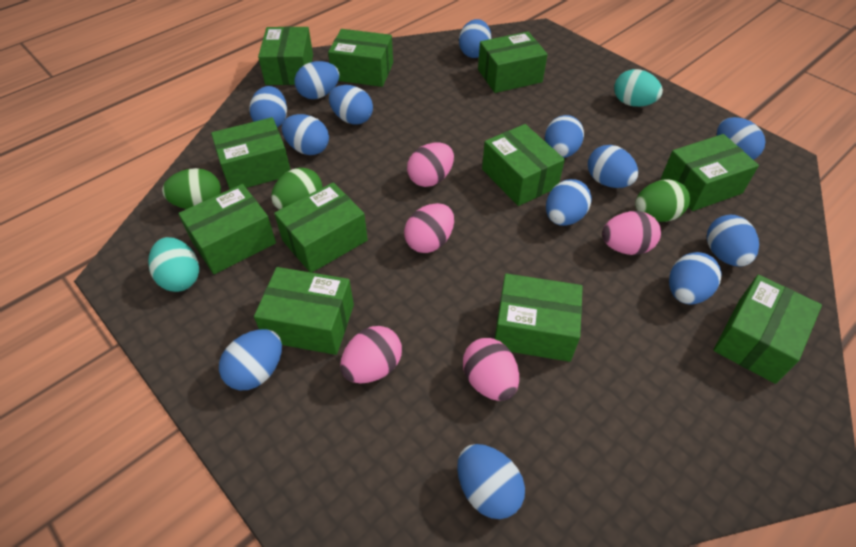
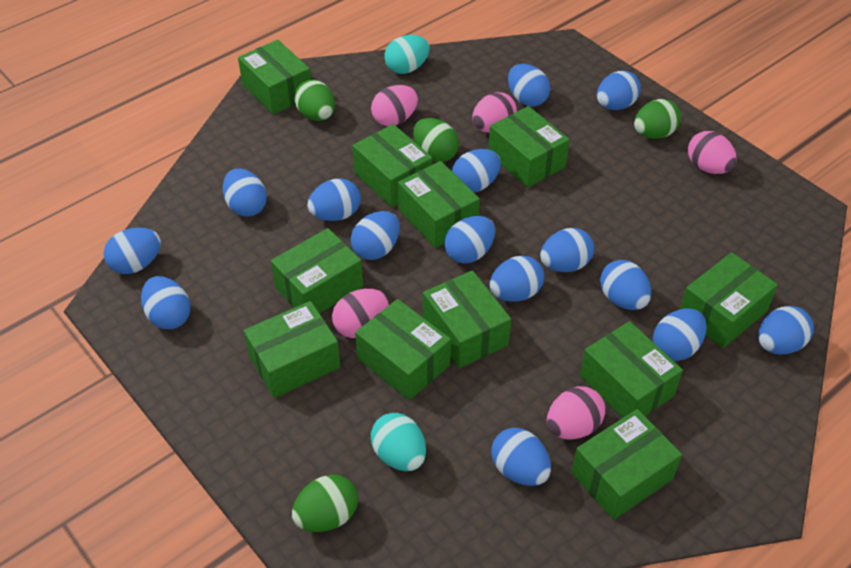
blue egg: [219,329,282,390] [249,86,287,128] [282,114,329,155] [295,61,339,99] [329,85,373,125] [457,444,525,519] [459,19,491,58] [545,115,584,158] [546,179,592,226] [588,145,638,188] [669,252,722,305] [707,215,759,266] [717,117,765,160] = 13 -> [104,228,161,274] [141,276,190,329] [223,169,267,217] [307,179,361,221] [351,211,400,260] [445,216,495,264] [452,149,501,192] [490,256,544,302] [491,428,551,486] [508,64,550,107] [540,228,594,272] [597,71,641,110] [600,260,651,310] [653,308,707,361] [758,306,814,355] = 15
green egg: [162,168,221,209] [271,168,322,210] [635,180,690,222] = 3 -> [292,475,358,532] [294,80,335,121] [413,118,459,162] [634,99,681,139] = 4

